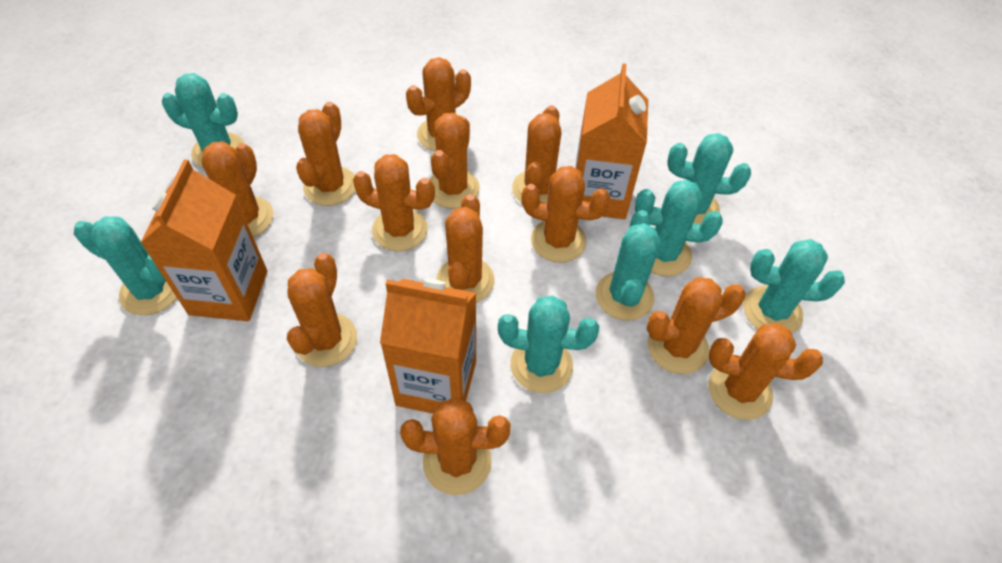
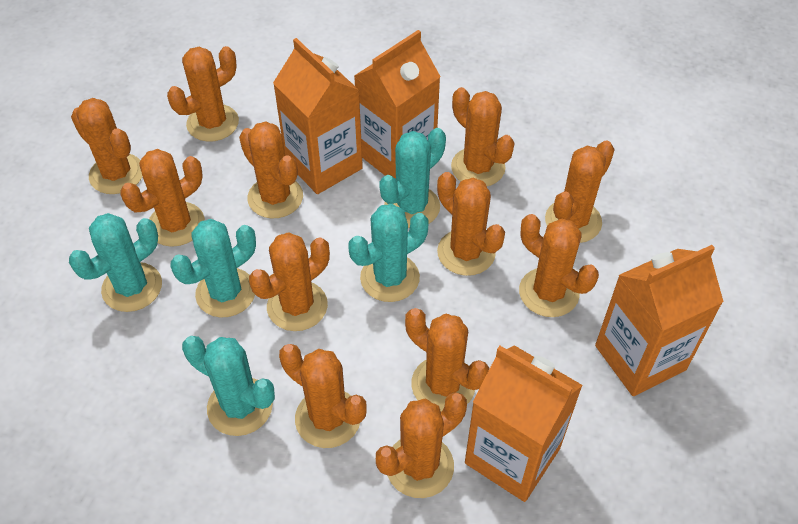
orange carton: [140,159,267,321] [380,279,476,414] [575,64,648,219] = 3 -> [273,38,363,194] [354,30,441,179] [465,345,583,502] [595,245,724,396] = 4
turquoise cactus: [74,216,177,315] [162,73,244,167] [498,295,599,393] [596,210,661,321] [635,180,723,276] [667,133,751,224] [743,239,845,333] = 7 -> [69,213,162,312] [170,219,256,318] [182,336,275,436] [348,204,429,302] [379,128,446,228] = 5

